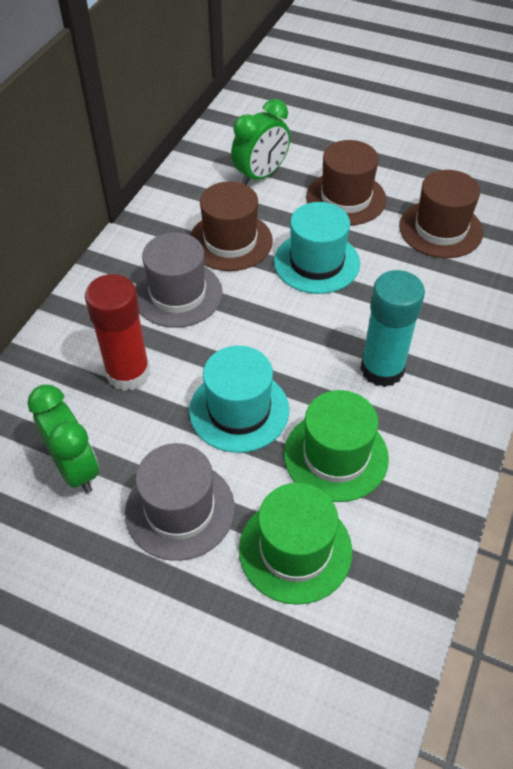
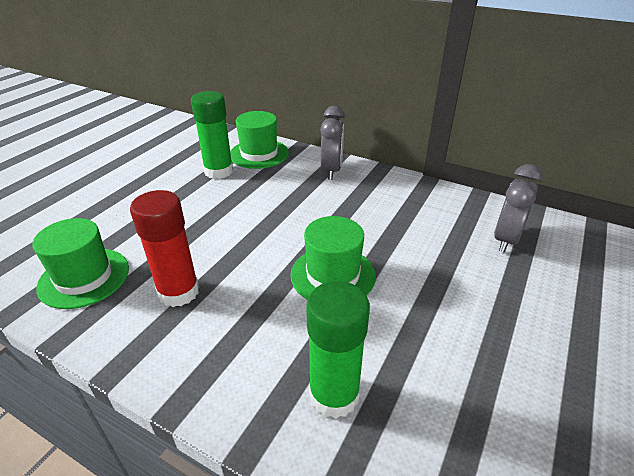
brown hat: [190,181,273,271] [306,140,386,225] [399,170,483,258] = 3 -> none = 0
green clock: [28,385,99,493] [231,99,290,185] = 2 -> none = 0
green glue stick: none = 0 -> [191,91,233,179] [306,281,370,419] = 2
green hat: [239,483,352,605] [284,390,389,502] = 2 -> [33,218,129,309] [230,111,289,169] [291,216,376,299] = 3
grey clock: none = 0 -> [320,106,345,180] [494,164,543,252] = 2
grey hat: [125,443,235,561] [135,232,223,328] = 2 -> none = 0
turquoise glue stick: [360,270,425,387] = 1 -> none = 0
turquoise hat: [189,346,289,453] [274,202,360,294] = 2 -> none = 0

